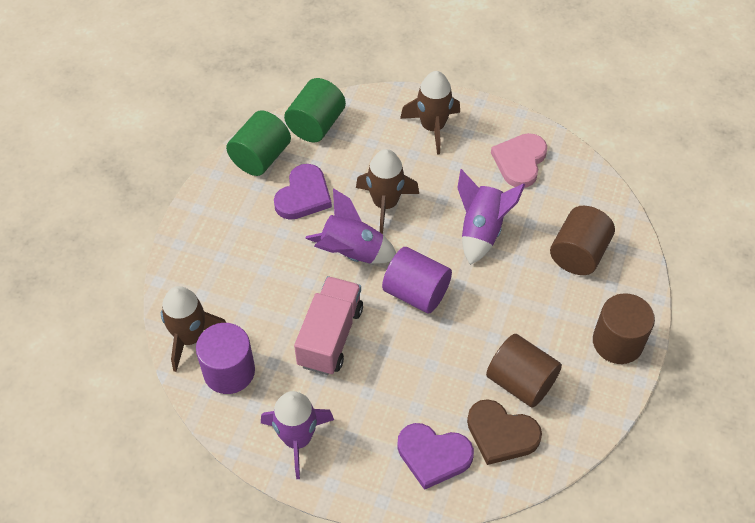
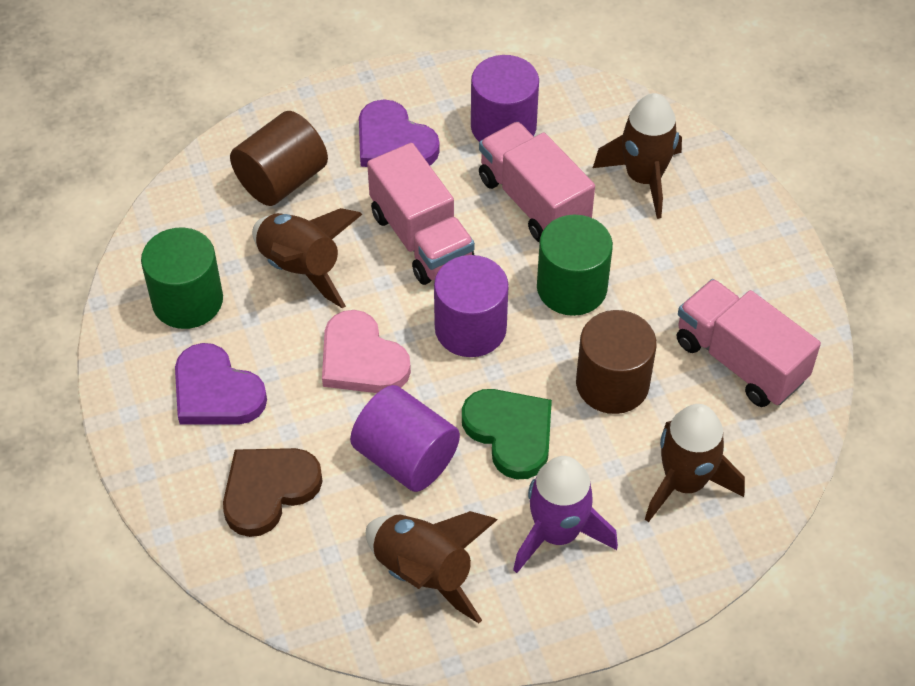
brown cylinder: [486,334,562,408] [550,206,615,275] [593,293,655,364] = 3 -> [230,111,328,206] [576,310,656,414] = 2
brown rocket: [161,286,226,372] [356,149,419,234] [400,71,460,155] = 3 -> [252,208,362,309] [366,511,497,623] [593,93,682,219] [645,404,745,522] = 4
green heart: none = 0 -> [462,389,552,479] = 1
pink truck: [294,276,363,375] = 1 -> [367,143,475,285] [479,122,595,242] [677,279,821,407] = 3
purple cylinder: [196,323,255,394] [382,247,452,314] = 2 -> [350,385,460,492] [434,255,509,357] [471,55,539,142] = 3
purple rocket: [261,391,334,479] [305,188,396,263] [457,169,525,265] = 3 -> [513,456,618,573] = 1

